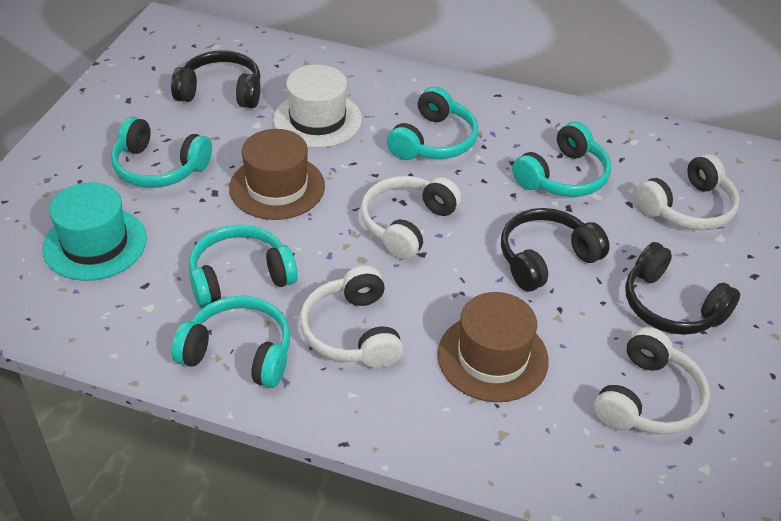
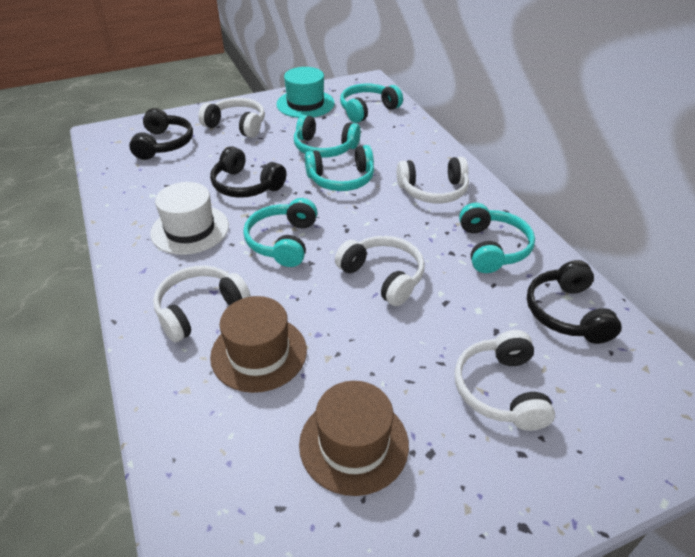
white headphones: [300,266,403,368] [361,176,462,260] [594,327,710,435] [635,154,740,230] = 4 -> [153,266,251,342] [198,98,265,138] [335,236,425,306] [397,157,469,203] [455,330,555,431] = 5

